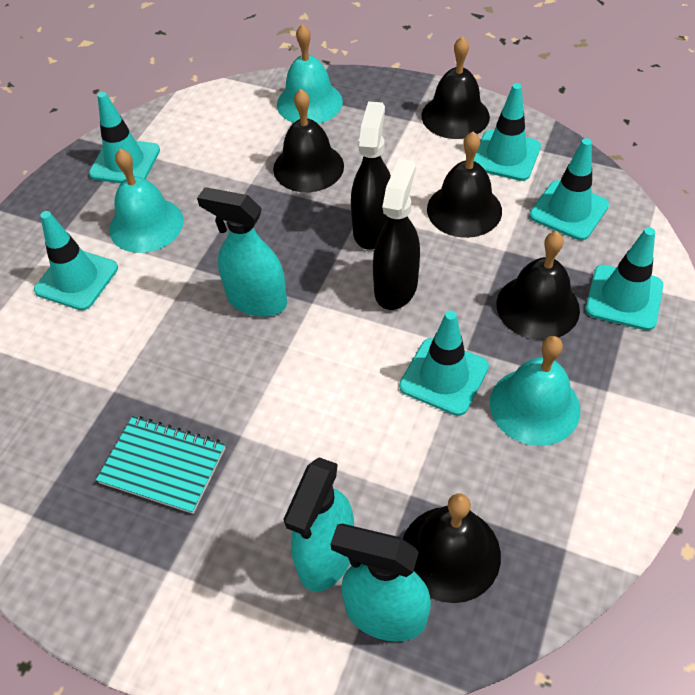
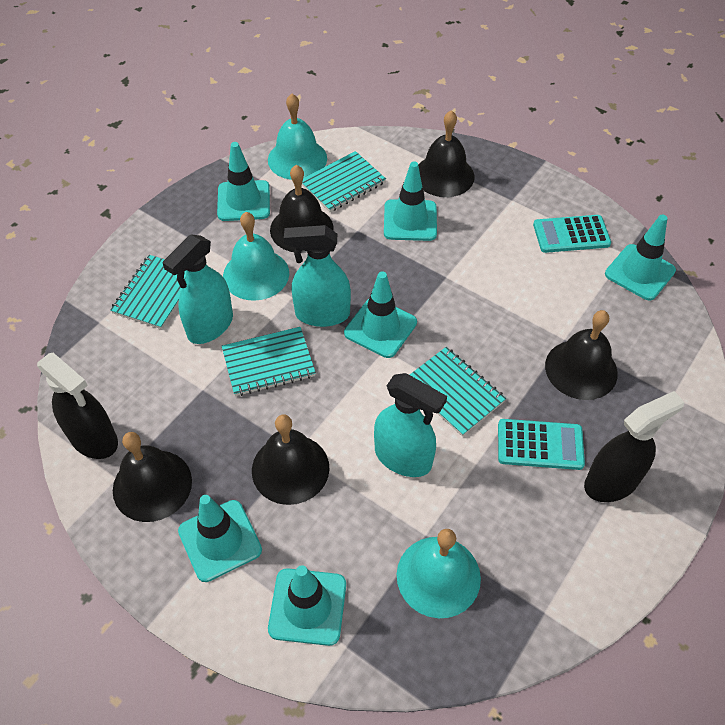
turquoise calculator: none = 0 -> [498,419,585,470] [533,215,611,253] = 2
turquoise notebook: [96,416,225,514] = 1 -> [110,255,186,329] [222,327,316,396] [302,151,386,212] [410,347,506,436] = 4

